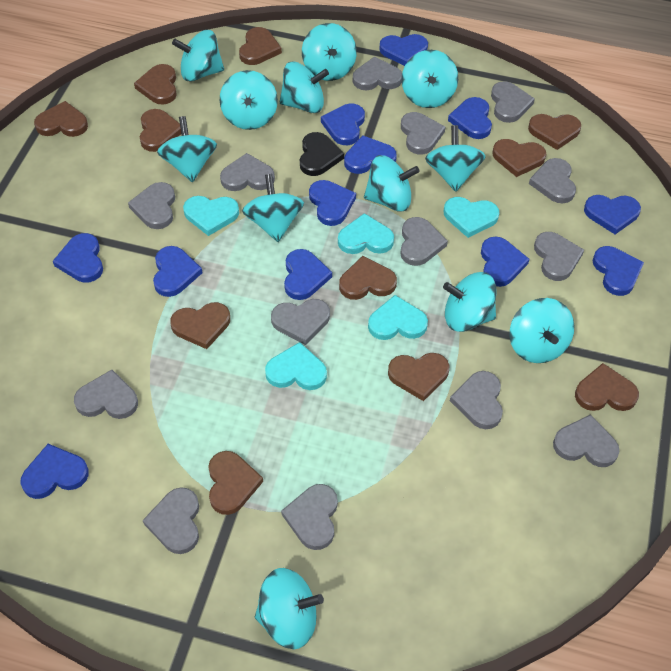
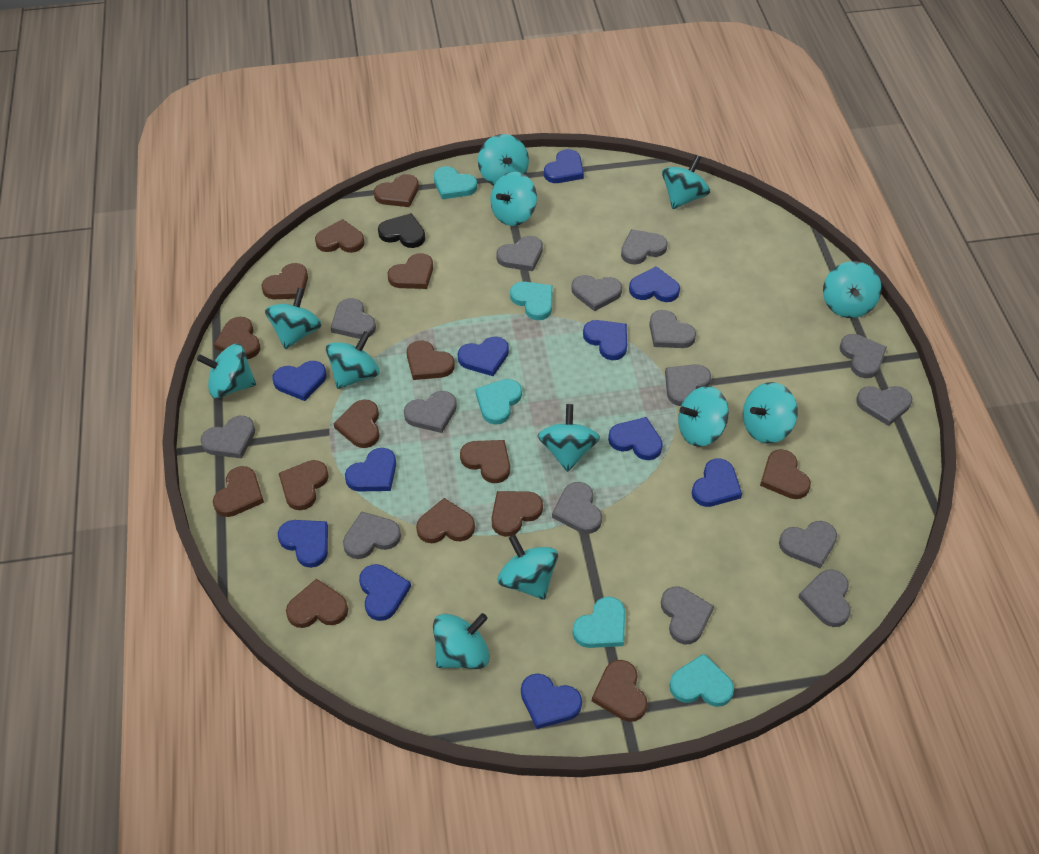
blue heart: [20,444,89,499] [53,233,103,283] [153,246,202,297] [284,249,332,300] [309,180,356,226] [321,104,365,145] [344,135,397,174] [379,34,428,66] [448,97,492,139] [481,236,529,287] [584,195,641,234] [592,246,644,296] = 12 -> [272,361,327,401] [278,520,328,568] [345,448,396,491] [359,564,411,621] [458,336,509,376] [521,673,582,729] [544,149,584,183] [583,320,627,360] [608,417,663,460] [629,266,680,302] [692,458,742,507] = 11
brown heart: [34,101,88,137] [134,64,177,104] [140,109,181,152] [170,302,230,349] [208,451,263,515] [239,27,282,65] [339,256,397,300] [388,353,449,401] [492,139,546,177] [528,114,581,150] [575,363,639,411] = 11 -> [213,466,264,517] [214,317,260,359] [261,263,308,299] [279,460,329,510] [286,579,348,628] [315,219,365,253] [333,399,380,448] [374,174,419,207] [388,253,433,289] [407,341,455,380] [416,498,475,543] [460,440,510,483] [492,491,543,537] [592,660,647,722] [760,449,811,499] = 15
grey heart: [74,370,138,419] [128,182,175,229] [143,487,199,554] [220,153,275,191] [271,299,330,345] [281,484,338,550] [353,56,402,90] [400,217,448,266] [401,112,445,155] [450,371,503,429] [491,81,535,123] [529,158,576,204] [534,232,584,281] [553,414,619,467] = 14 -> [200,416,255,459] [330,298,376,339] [343,511,401,559] [404,391,457,433] [496,236,543,271] [552,482,602,534] [571,275,622,312] [621,229,668,265] [649,310,696,348] [661,587,714,644] [665,364,711,406] [779,521,837,568] [798,569,851,627] [839,334,887,378] [856,386,912,426] = 15

